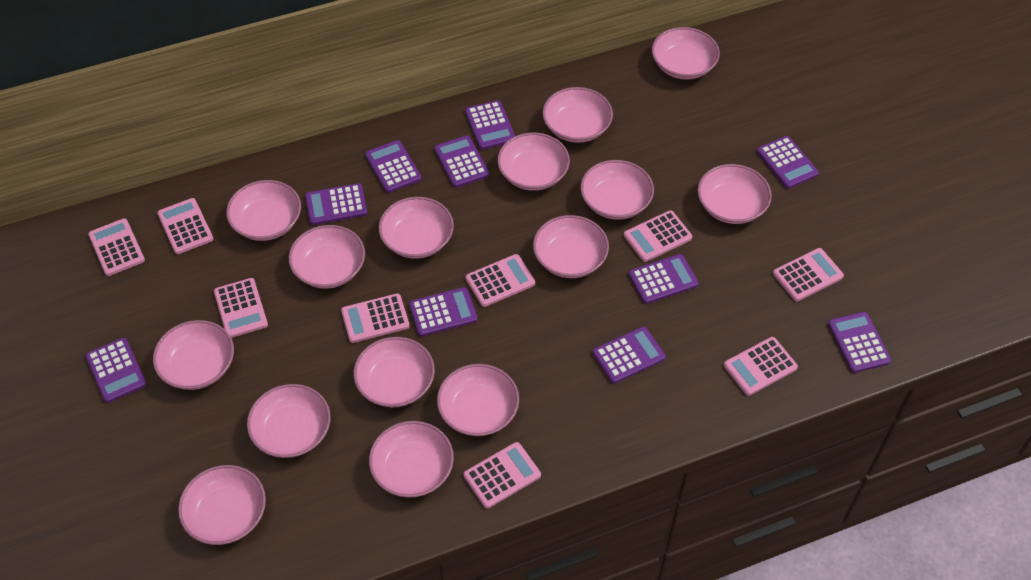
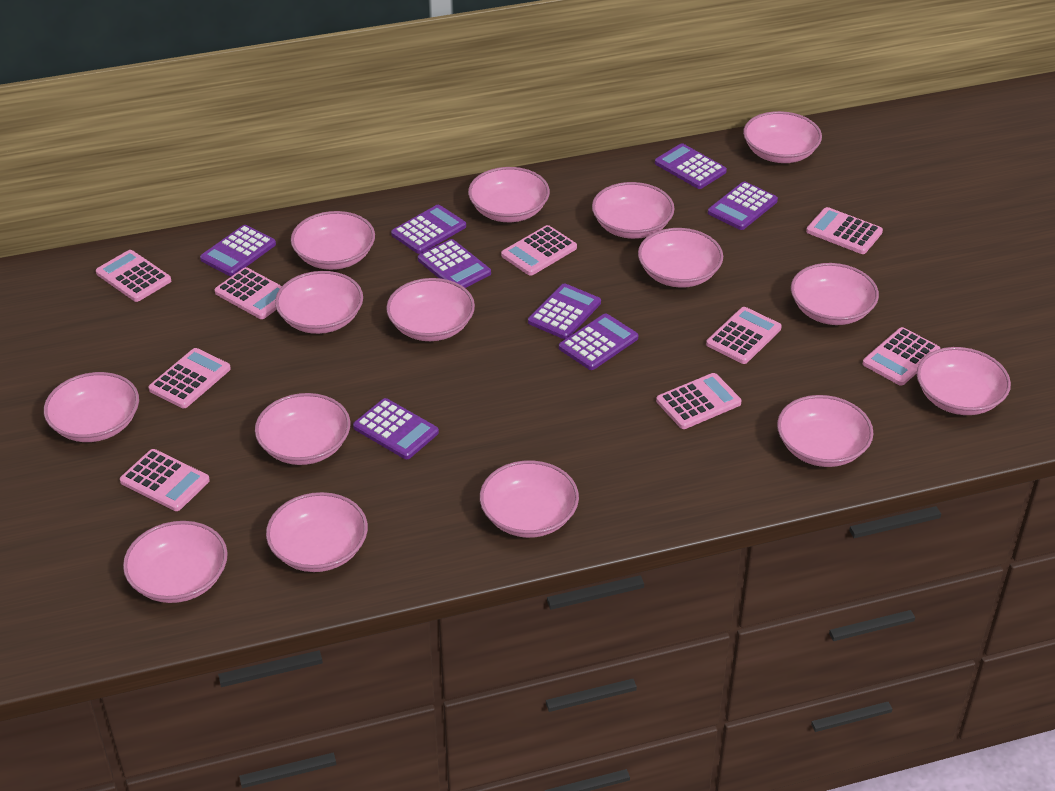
purple calculator: [85,338,147,403] [305,183,368,225] [365,140,421,193] [409,287,478,336] [434,135,489,188] [465,100,515,150] [592,326,666,384] [629,254,699,304] [757,136,819,189] [828,312,891,373] = 10 -> [200,225,276,276] [353,398,439,459] [391,205,466,254] [418,239,491,288] [528,283,601,339] [559,313,638,370] [655,143,727,189] [708,181,778,230] = 8

